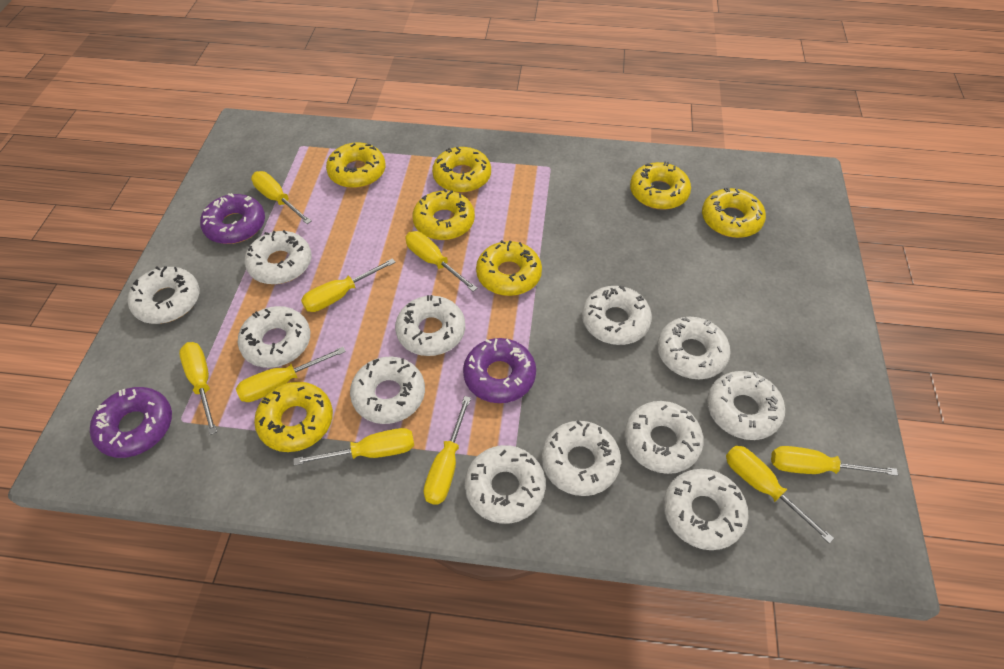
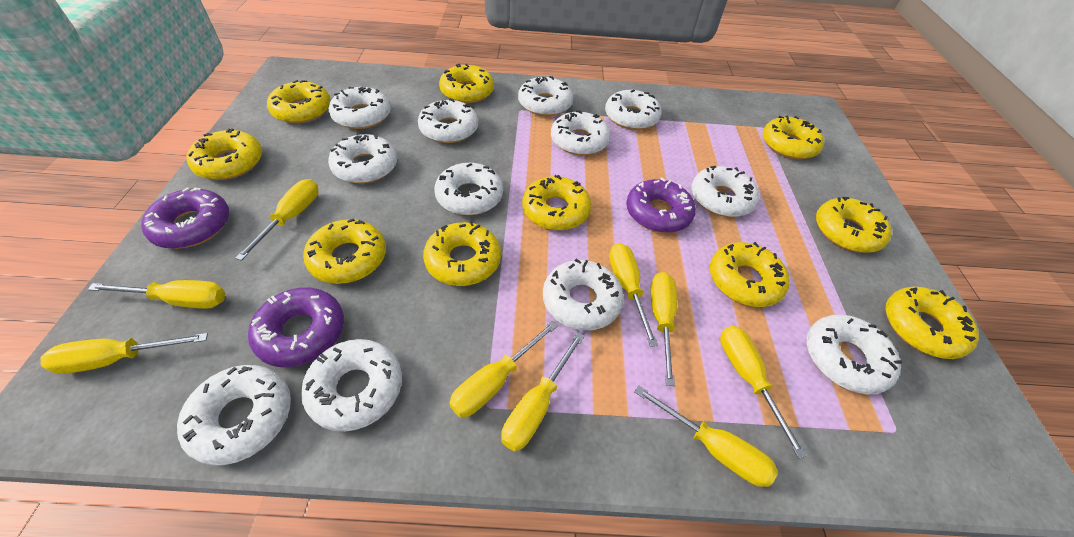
yellow donut: [254,382,333,452] [326,142,386,188] [413,189,475,240] [432,147,491,193] [476,240,542,296] [630,161,691,209] [702,187,766,238] = 7 -> [186,128,262,180] [267,80,331,123] [303,218,386,284] [423,221,501,286] [439,64,494,103] [522,175,591,230] [710,242,790,307] [763,115,824,159] [816,197,892,253] [886,287,979,359] = 10

